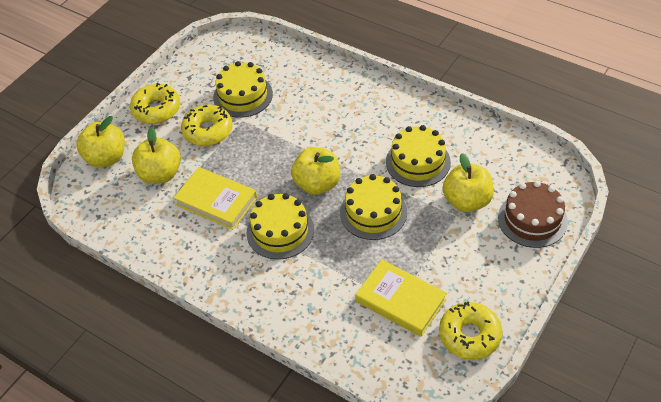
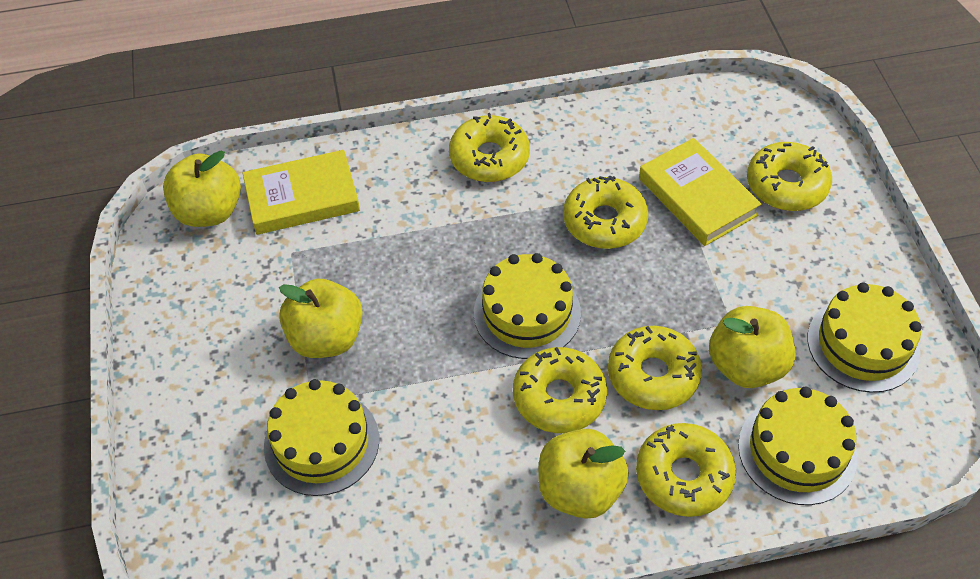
brown cake: [498,181,568,248] = 1 -> none = 0
yellow donut: [130,82,180,124] [181,105,232,146] [439,302,502,360] = 3 -> [449,113,530,182] [513,347,607,433] [563,175,648,249] [608,326,702,410] [636,423,736,517] [747,142,832,211] = 6

